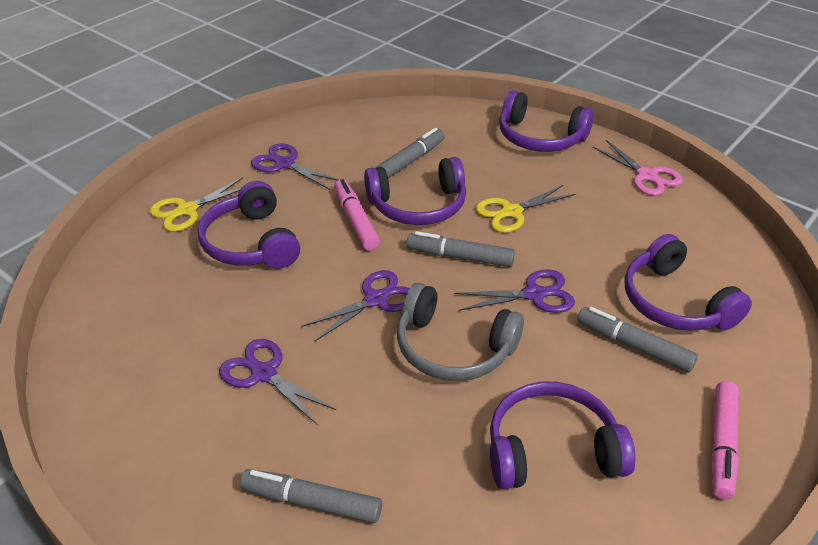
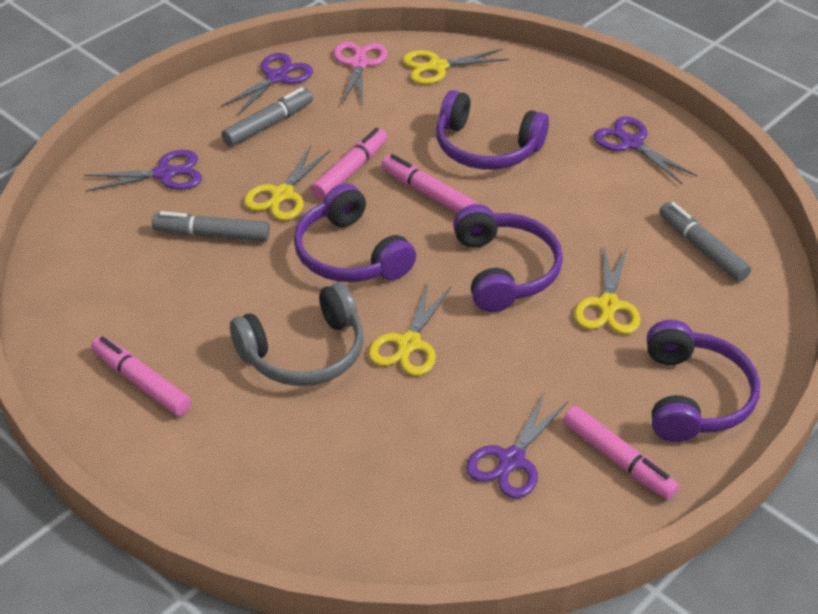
grey marker: [240,469,382,523] [375,128,445,178] [407,231,515,267] [577,307,698,373] = 4 -> [152,211,270,242] [222,87,313,147] [659,202,751,282] = 3
pink marker: [334,179,380,250] [711,381,739,500] = 2 -> [91,336,191,416] [311,128,387,200] [381,154,476,213] [563,406,679,500] = 4
purple headphones: [197,181,300,269] [364,157,466,225] [490,382,636,490] [499,90,594,152] [624,234,752,331] = 5 -> [294,183,416,282] [436,90,549,170] [453,204,563,312] [647,320,760,442] = 4
yellow scissors: [150,177,243,232] [475,185,575,233] = 2 -> [244,146,330,221] [368,283,451,376] [402,49,509,84] [574,245,641,334] = 4

